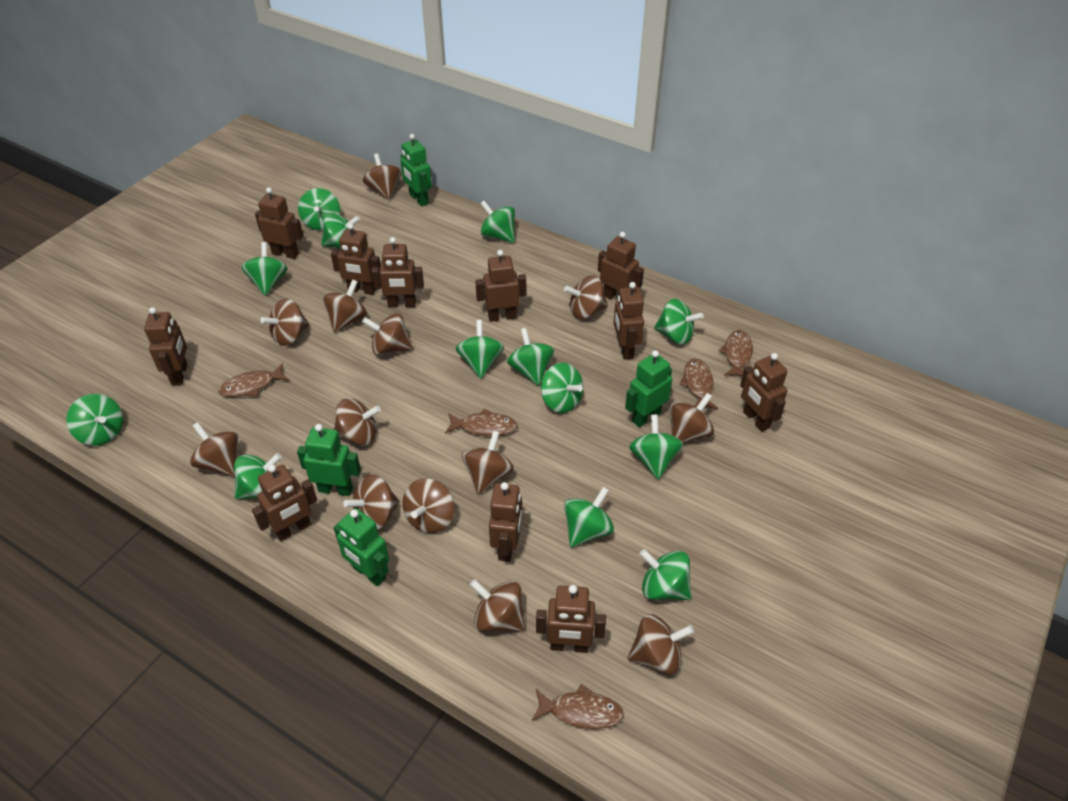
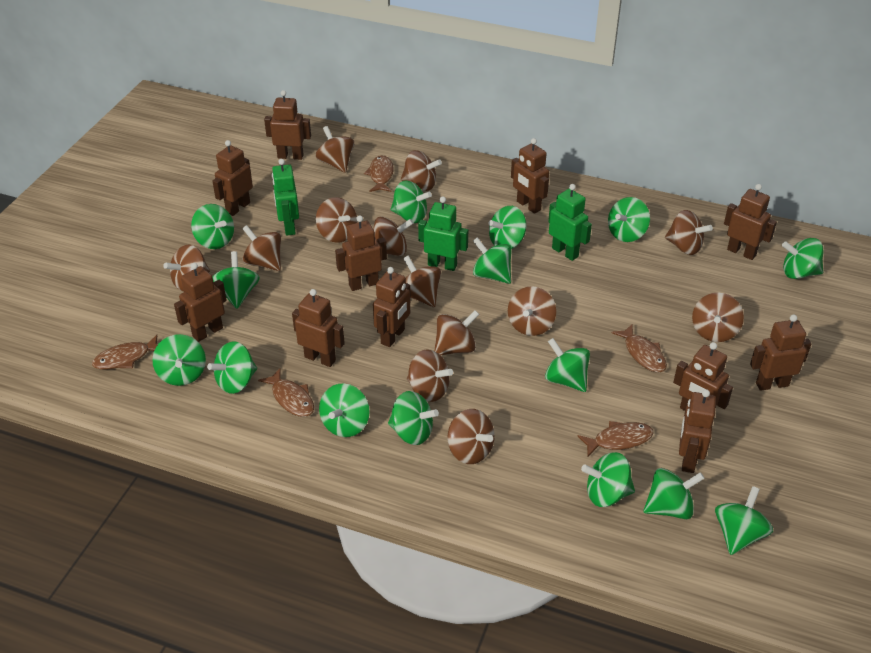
green robot: [297,424,361,496] [334,508,389,586] [400,134,432,206] [625,350,672,428] = 4 -> [272,159,299,236] [418,197,468,271] [548,184,592,261] = 3
green spinning top: [67,394,123,446] [234,453,282,499] [241,242,288,296] [298,188,340,230] [321,213,360,248] [456,320,504,378] [480,201,515,243] [507,328,554,386] [541,363,583,413] [564,487,614,547] [630,414,683,479] [639,549,691,600] [654,298,704,345] = 13 -> [152,334,206,386] [191,204,234,249] [207,342,257,394] [212,251,260,309] [319,384,370,437] [388,391,439,445] [391,181,432,223] [473,237,512,284] [488,206,526,249] [545,338,590,392] [581,452,635,507] [608,197,650,242] [644,468,705,519] [715,486,773,555] [782,238,823,279] = 15

